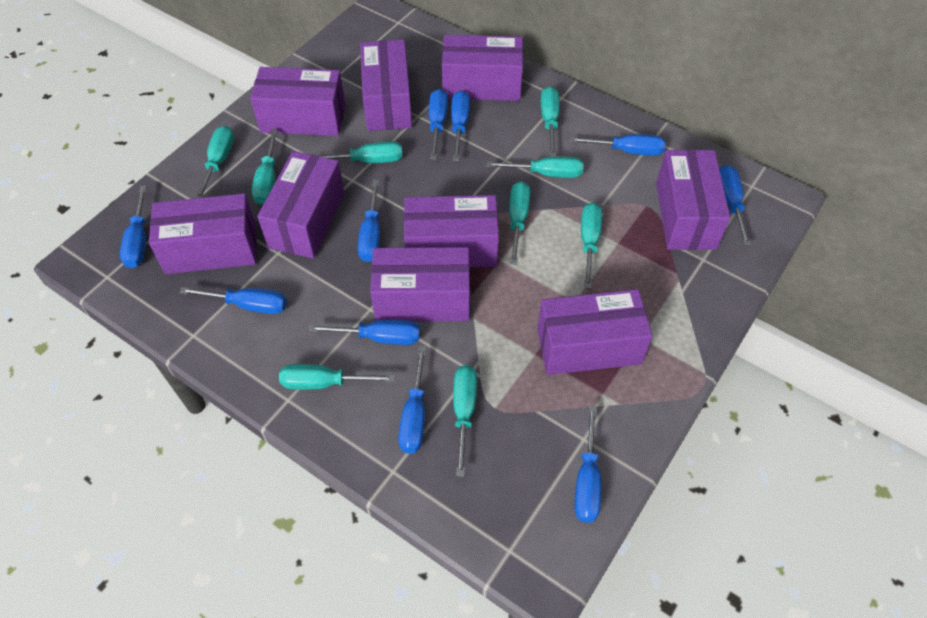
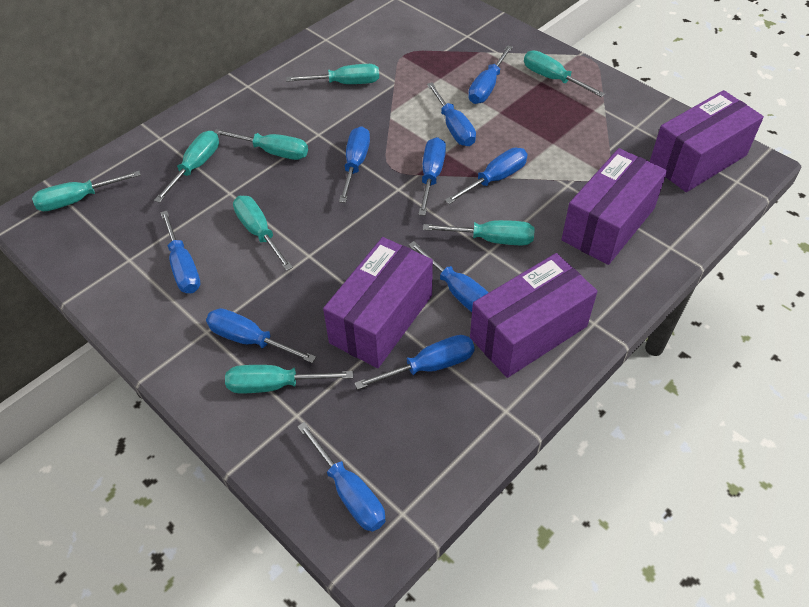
purple box: [149,193,257,274] [250,67,345,136] [257,151,345,259] [360,40,412,131] [370,247,470,321] [404,195,499,267] [442,35,523,101] [537,289,653,375] [656,149,730,250] = 9 -> [323,237,433,368] [470,253,597,378] [561,148,667,265] [650,90,764,192] = 4
turquoise screwdriver: [196,126,234,198] [251,129,278,205] [279,364,395,390] [320,141,403,163] [453,365,477,477] [486,156,584,178] [509,181,531,265] [541,86,560,157] [581,202,602,288] = 9 -> [32,171,141,211] [154,131,219,203] [214,129,308,160] [225,365,353,393] [233,196,293,271] [286,64,379,84] [423,220,535,245] [524,50,605,97] = 8

